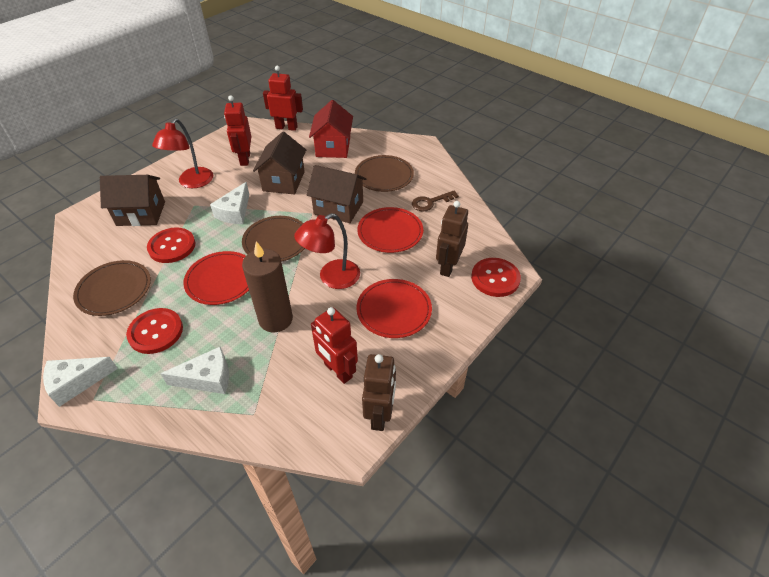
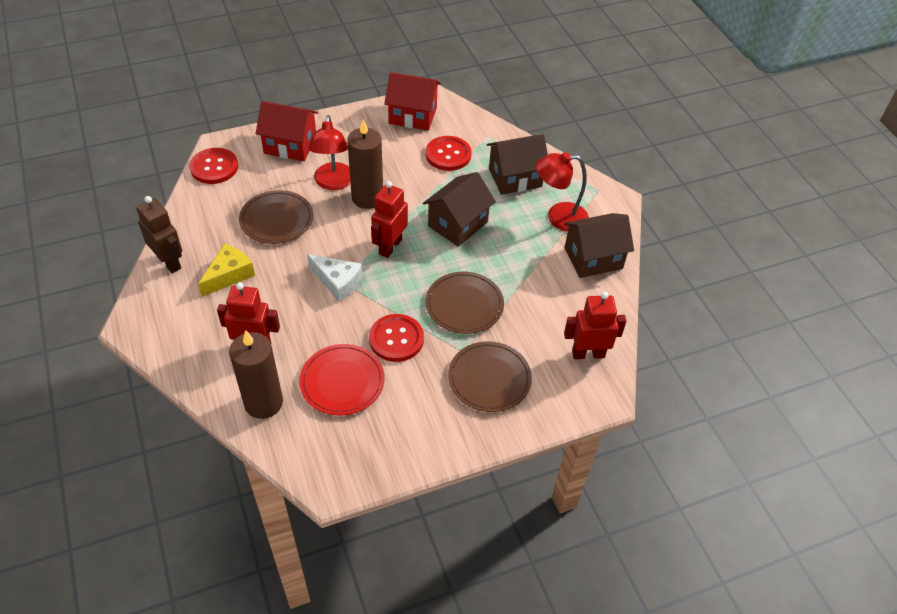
brown candle: [242,241,293,332] = 1 -> [229,330,283,419] [347,119,383,209] = 2
brown key: [412,190,459,211] = 1 -> none = 0
brown robot: [362,354,396,431] [436,201,468,277] = 2 -> [136,196,182,273] = 1
red house: [309,100,353,158] = 1 -> [256,101,318,161] [384,72,441,130] = 2
red plate: [183,251,249,305] [356,279,432,338] [357,207,423,253] = 3 -> [299,344,385,415] = 1
white cheese: [43,357,118,407] [160,347,229,394] [210,182,249,224] = 3 -> [307,254,362,302] = 1
yellow cheese: none = 0 -> [198,243,255,297] = 1

